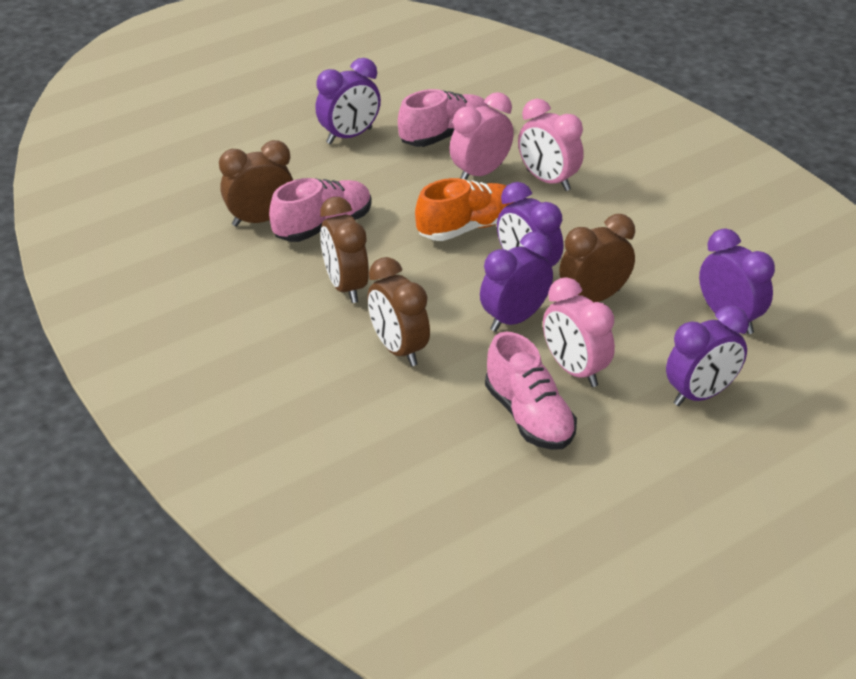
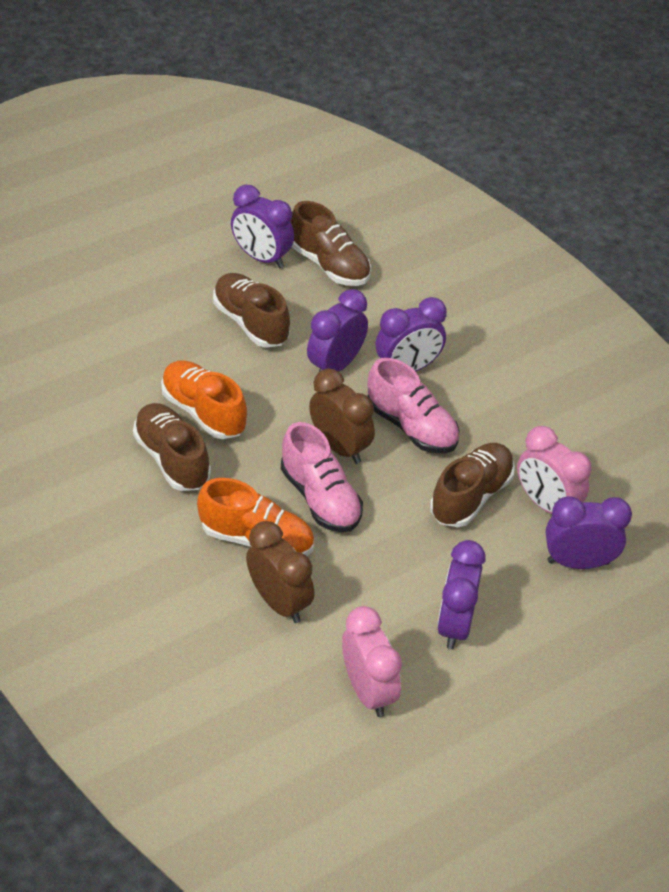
brown clock: [219,140,293,227] [320,197,369,303] [368,257,430,366] [559,214,635,302] = 4 -> [246,521,314,623] [309,369,375,464] = 2
brown shoe: none = 0 -> [133,403,211,491] [213,273,290,348] [290,201,371,286] [430,443,515,527] = 4
orange shoe: [415,178,514,241] = 1 -> [161,360,247,439] [197,478,314,556] = 2
pink clock: [450,92,514,180] [518,99,584,191] [543,277,615,387] = 3 -> [342,606,402,717] [517,426,592,514] = 2
pink shoe: [269,178,372,242] [398,89,489,147] [485,332,577,450] = 3 -> [281,422,363,532] [368,358,459,453] = 2

